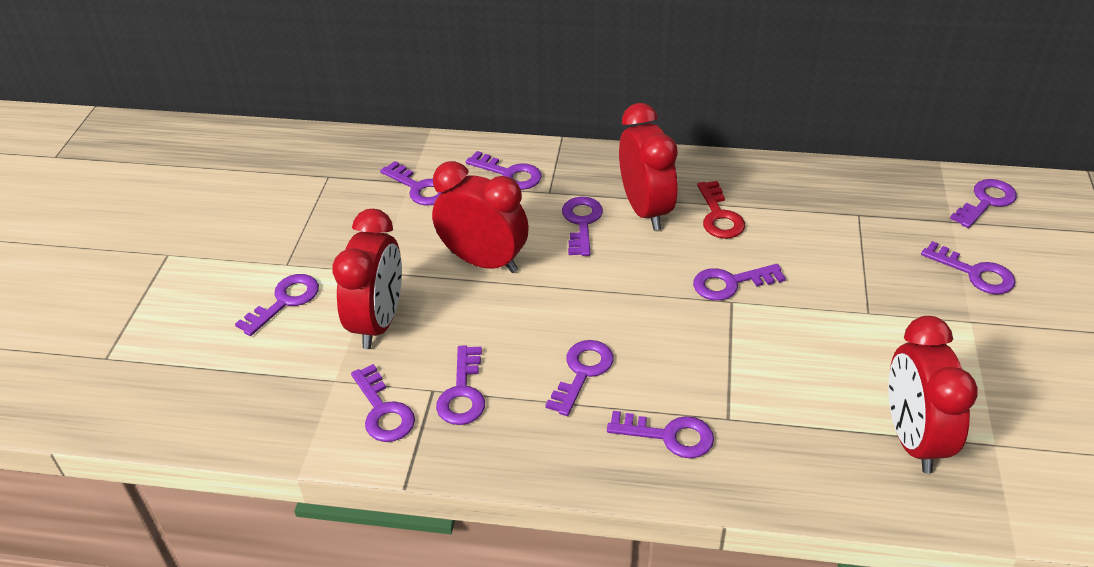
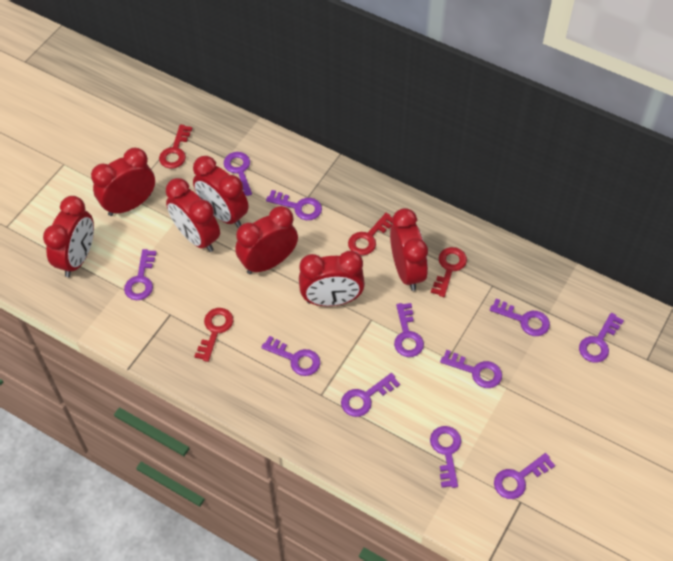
red clock: [332,209,402,349] [432,161,529,273] [619,103,678,230] [888,316,978,474] = 4 -> [43,196,94,277] [91,147,155,216] [166,178,220,252] [193,156,249,228] [235,206,298,274] [299,251,365,306] [390,208,428,291] = 7
red key: [697,181,745,239] = 1 -> [159,124,193,169] [194,308,233,362] [348,213,393,255] [431,247,467,297] = 4

